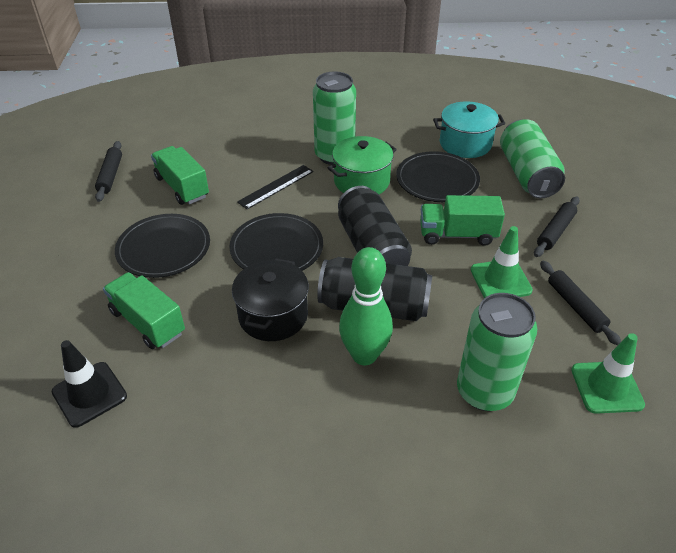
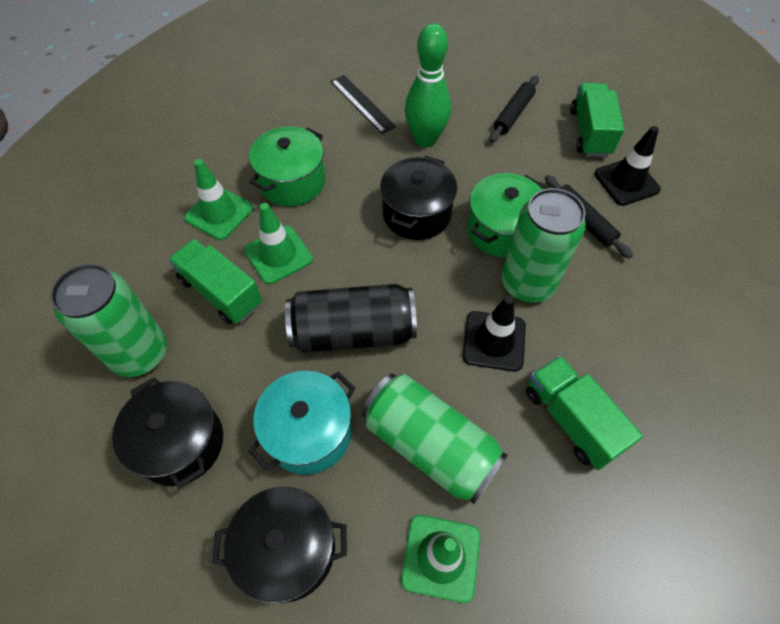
black can: [317,257,432,321] [338,186,412,266] = 2 -> [285,284,417,353] = 1
black plate: [115,214,210,278] [229,213,323,271] [396,151,480,202] = 3 -> none = 0
black pot: [232,258,309,341] = 1 -> [112,377,223,488] [212,487,347,604] [380,156,457,240] = 3
black rolling pin: [95,141,122,202] [534,197,580,257] [540,261,621,345] = 3 -> [490,75,539,142] [545,175,633,259] = 2
black traffic cone: [52,340,127,428] = 1 -> [462,296,526,372] [594,126,661,206] = 2
green pot: [328,136,397,194] = 1 -> [249,126,325,207] [467,173,543,257] = 2
green traffic cone: [471,226,533,298] [571,333,645,414] = 2 -> [184,159,253,240] [244,203,313,284] [401,515,480,603] = 3

